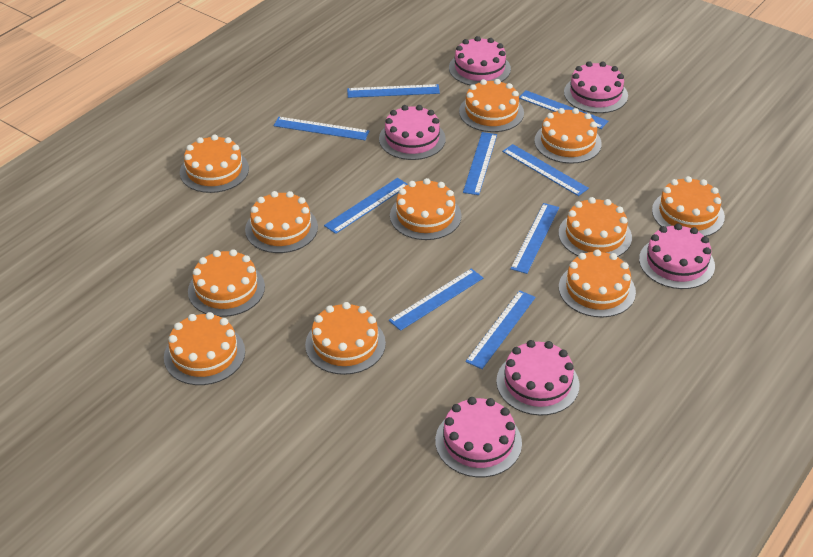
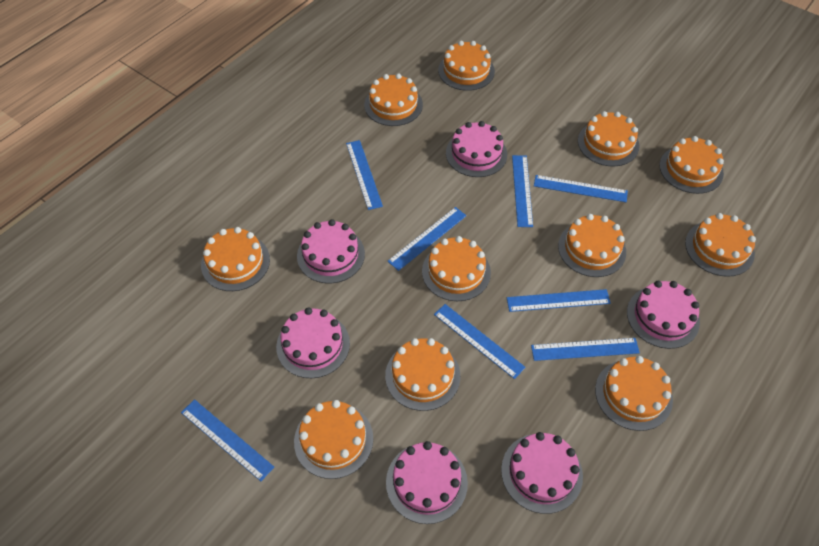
blue ruler: [274,117,369,140] [324,178,408,234] [347,84,440,98] [389,268,483,331] [463,132,497,195] [465,290,536,369] [502,144,589,196] [510,203,559,274] [519,90,608,129] = 9 -> [181,399,274,481] [346,140,383,210] [387,207,466,271] [434,304,526,379] [507,289,611,312] [512,155,533,227] [531,338,640,361] [534,175,628,202] = 8

